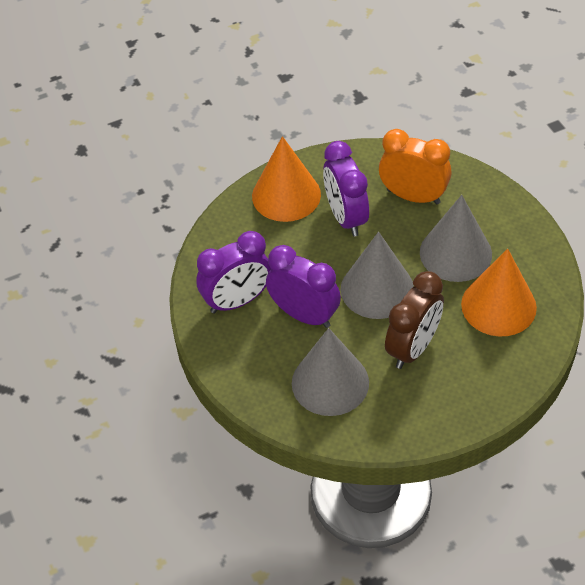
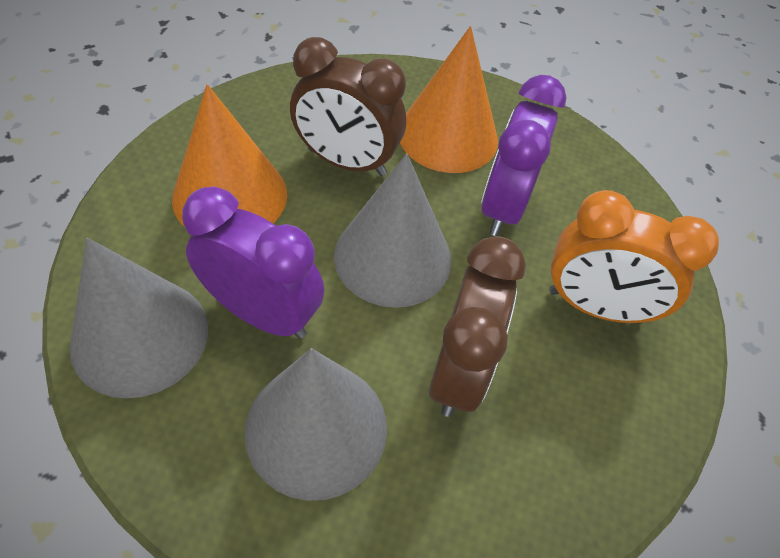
brown clock: [385,271,444,369] = 1 -> [290,37,406,176] [429,236,526,417] = 2
purple clock: [196,231,271,314] [266,245,341,328] [323,141,369,237] = 3 -> [182,186,324,339] [481,75,567,236] = 2

